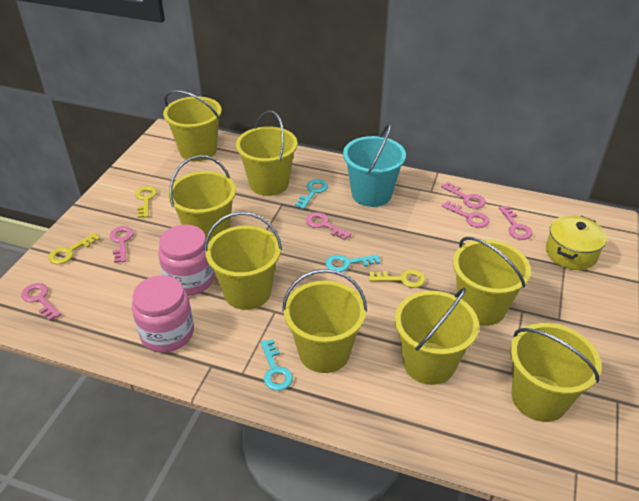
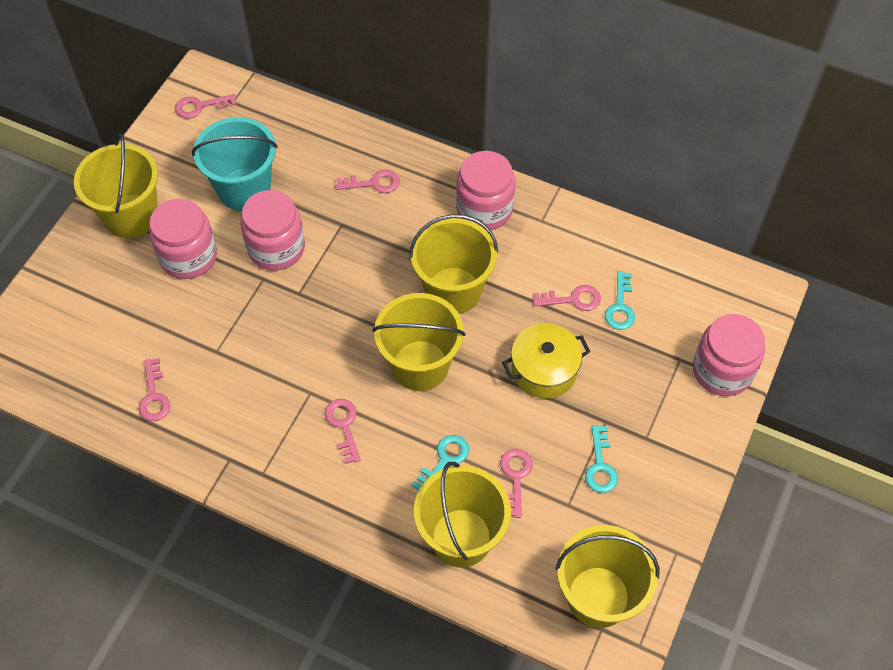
pink jar: [132,275,194,353] [158,225,214,296] = 2 -> [149,199,217,279] [240,190,305,271] [456,151,515,230] [693,314,765,396] = 4
yellow bucket: [163,90,222,161] [168,155,236,242] [204,212,282,310] [236,110,298,196] [282,269,367,373] [395,288,479,385] [453,237,531,326] [510,323,602,422] = 8 -> [74,134,158,238] [373,293,465,391] [409,214,498,314] [414,462,511,567] [555,525,659,628] = 5
yellow key: [48,233,100,264] [135,186,157,218] [369,269,426,288] = 3 -> none = 0

